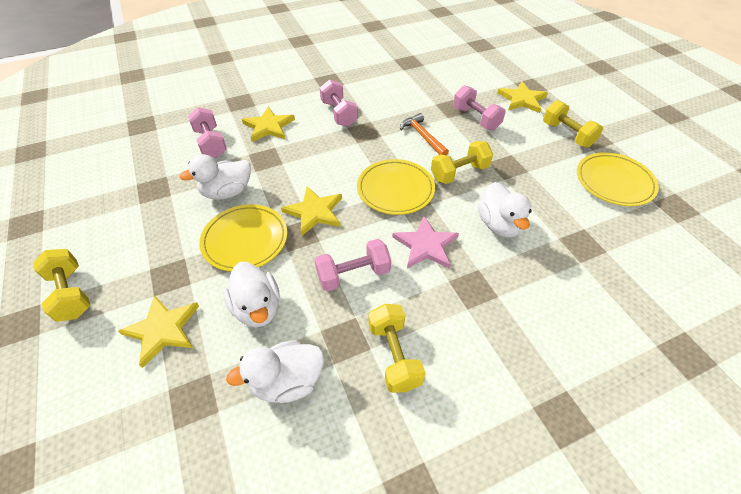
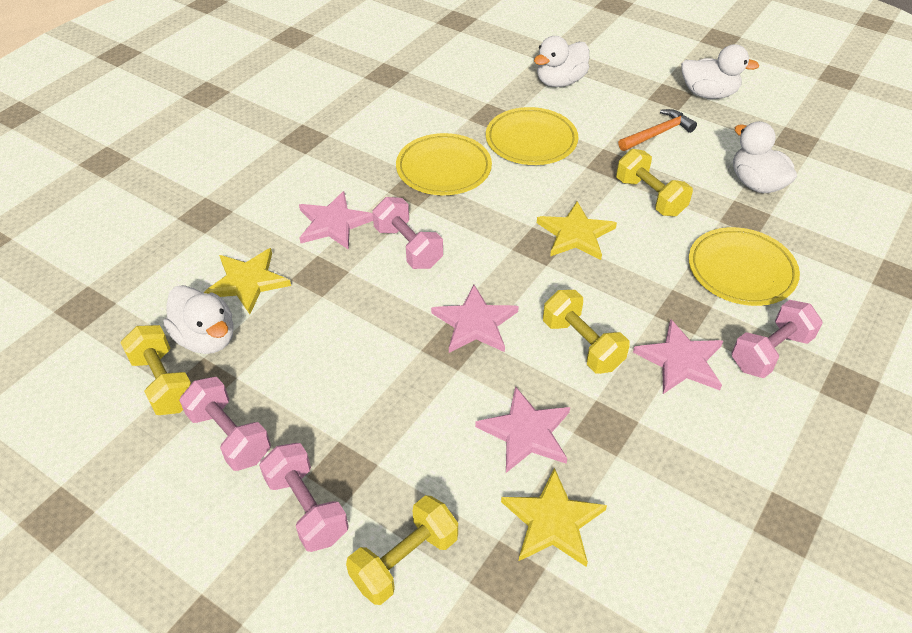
pink star: [392,216,459,269] = 1 -> [299,191,373,250] [431,284,519,353] [475,386,570,473] [633,319,723,394] = 4
yellow star: [118,295,199,368] [242,107,295,142] [281,186,342,236] [497,81,548,113] = 4 -> [203,248,291,314] [501,468,607,567] [537,201,617,260] = 3

